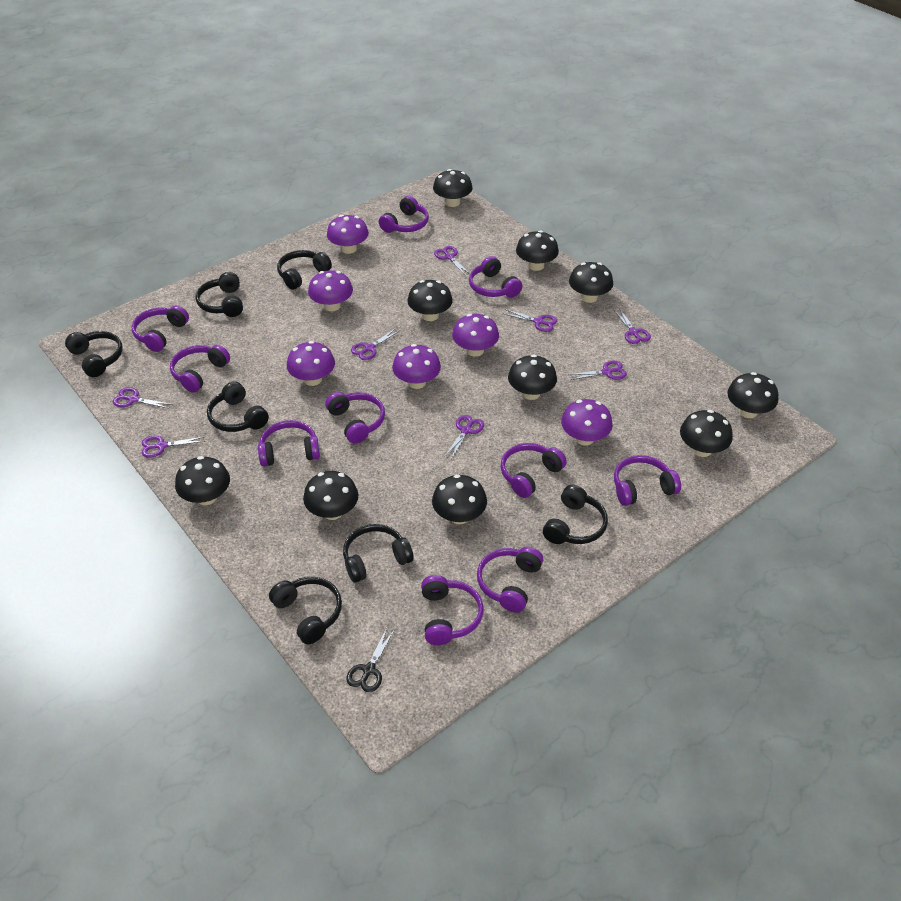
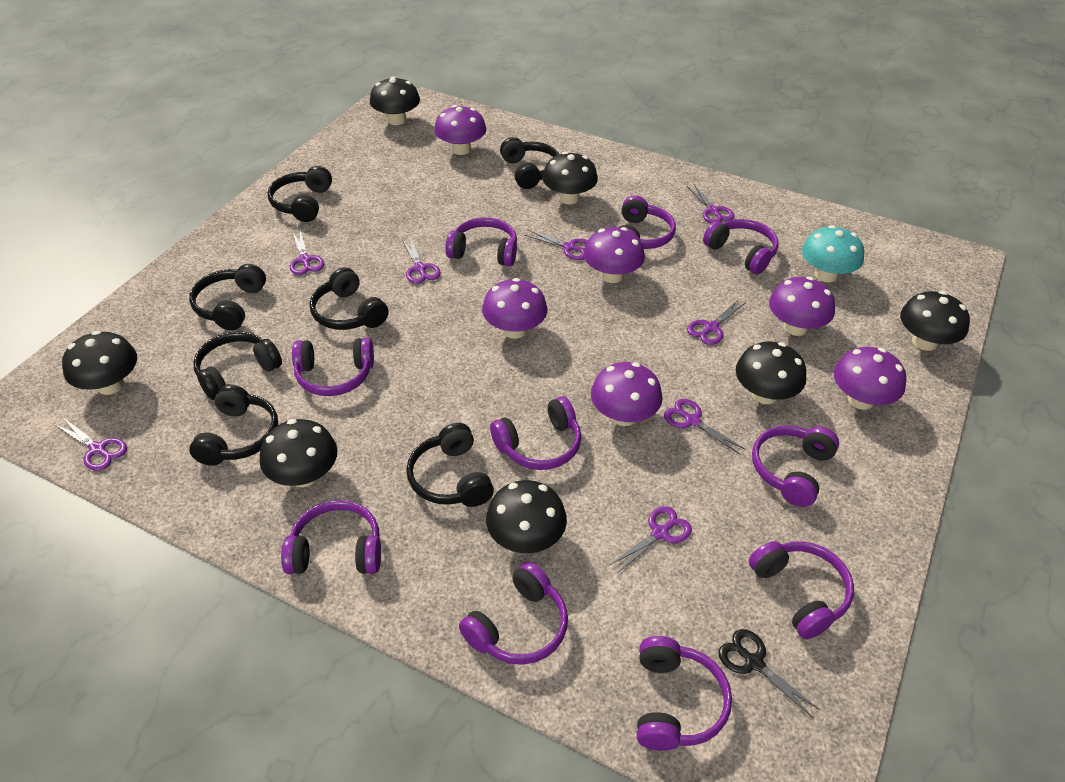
black mushroom: [175,456,230,505] [303,471,358,520] [407,280,453,321] [432,474,487,524] [433,169,472,207] [508,354,557,400] [516,230,559,271] [569,262,613,303] [680,410,733,457] [727,372,778,418] = 10 -> [62,331,137,395] [259,419,337,487] [370,77,420,125] [486,480,567,553] [542,151,598,204] [736,342,806,404] [900,291,970,351] = 7
turquoise mushroom: none = 0 -> [802,225,864,283] = 1

